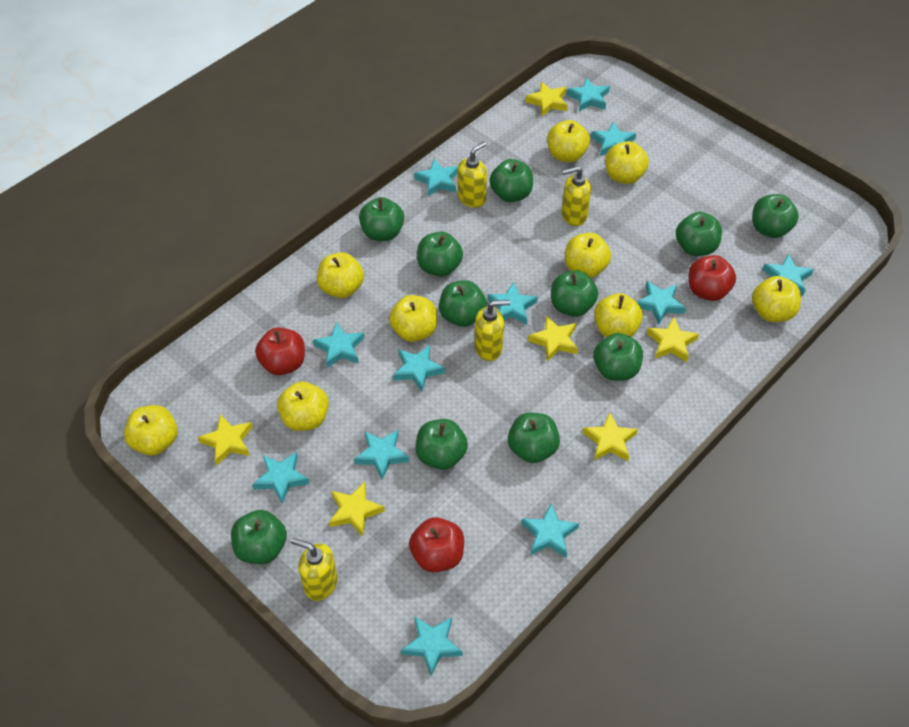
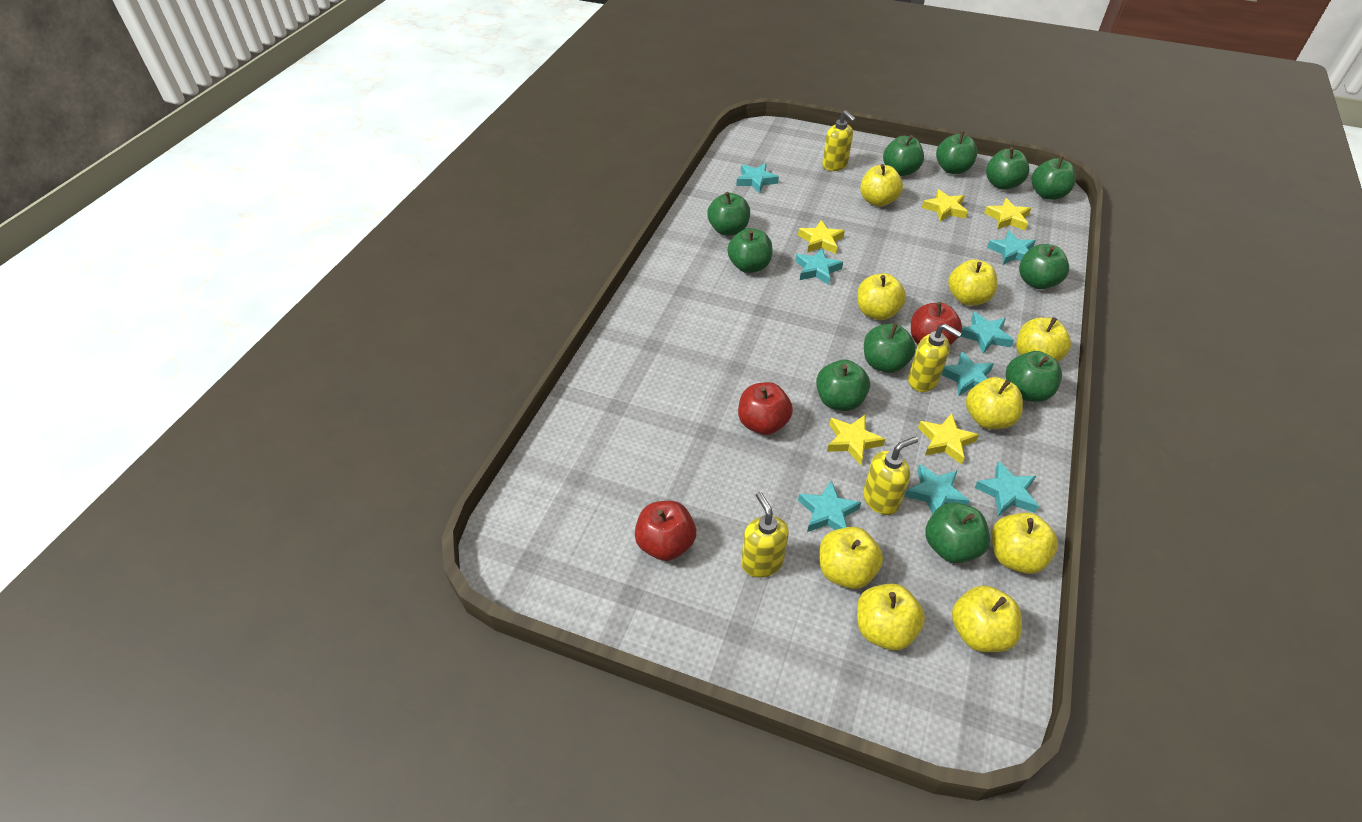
turquoise star: [252,452,310,504] [313,322,364,368] [354,430,410,480] [393,345,445,391] [401,616,463,676] [414,158,458,197] [488,282,538,325] [521,503,579,558] [567,77,610,111] [591,121,636,156] [637,281,686,325] [762,253,814,296] = 12 -> [736,163,779,193] [795,248,843,285] [798,481,861,532] [905,464,970,514] [941,352,994,396] [960,312,1014,354] [974,461,1039,516] [987,230,1036,265] = 8
yellow star: [198,414,253,465] [329,482,385,537] [526,82,568,116] [528,315,578,362] [583,412,638,461] [647,317,699,362] = 6 -> [798,220,845,254] [827,415,885,465] [918,413,979,465] [922,189,968,222] [984,198,1031,231] = 5

